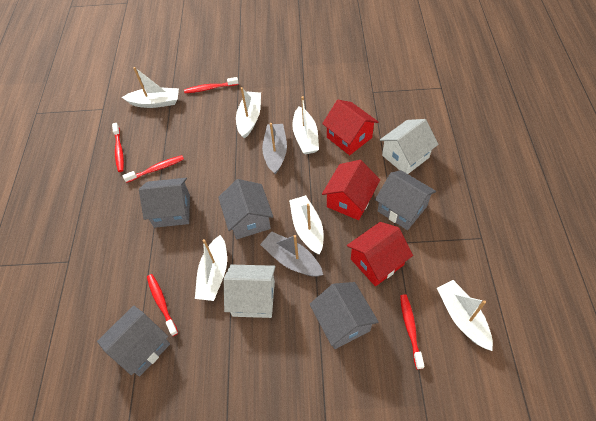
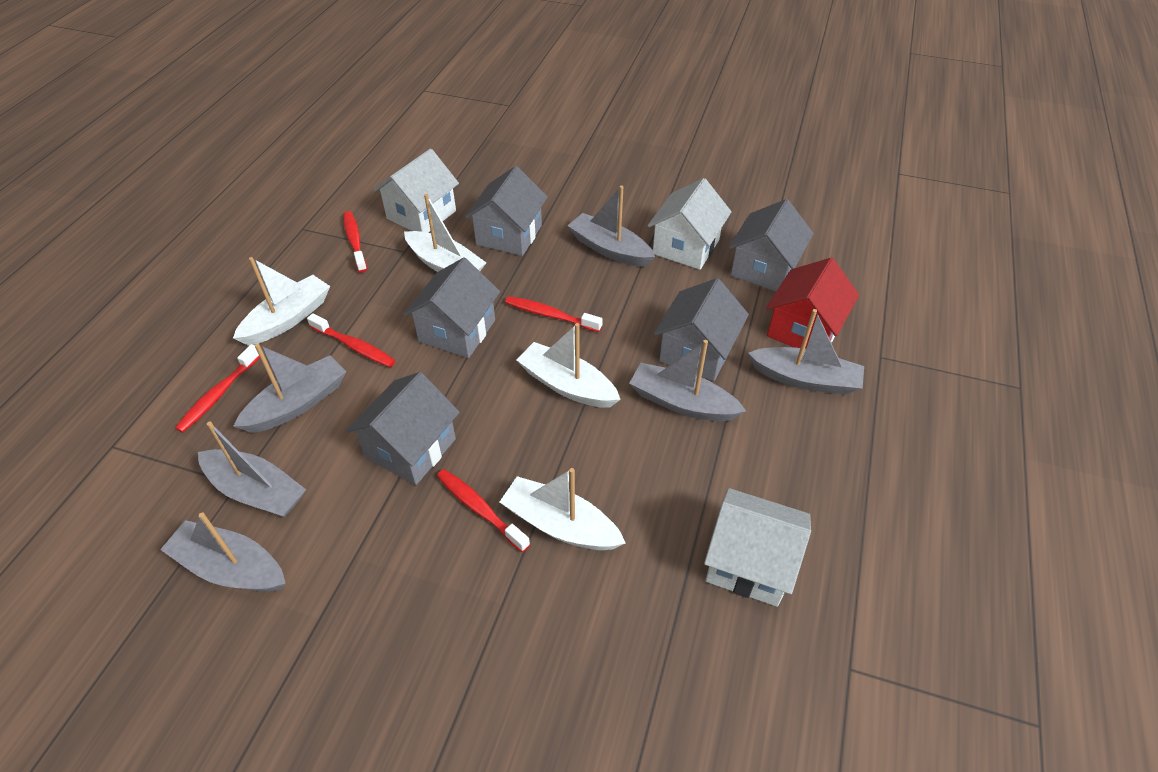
grey boat: [260,231,323,277] [262,123,287,174] = 2 -> [160,512,286,592] [198,421,306,517] [233,344,347,433] [567,185,655,267] [629,340,746,421] [748,309,864,395] = 6
red house: [322,100,378,155] [322,160,380,220] [347,222,413,286] = 3 -> [766,258,859,349] = 1
white boat: [122,67,179,108] [195,235,227,301] [236,87,261,139] [289,195,323,255] [292,96,319,154] [437,280,493,351] = 6 -> [233,257,330,346] [404,193,486,272] [500,468,625,550] [517,323,621,408] = 4
white house: [224,265,276,318] [380,119,439,174] = 2 -> [373,149,459,233] [648,178,732,270] [704,488,811,607] = 3

